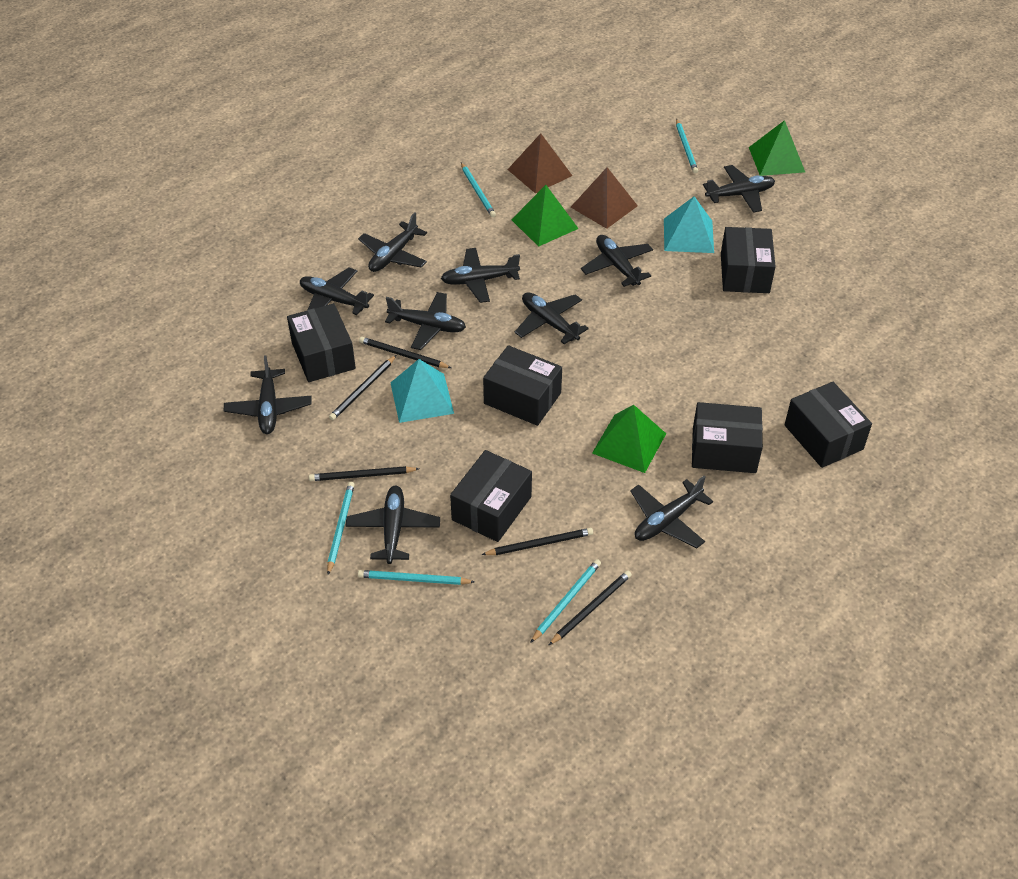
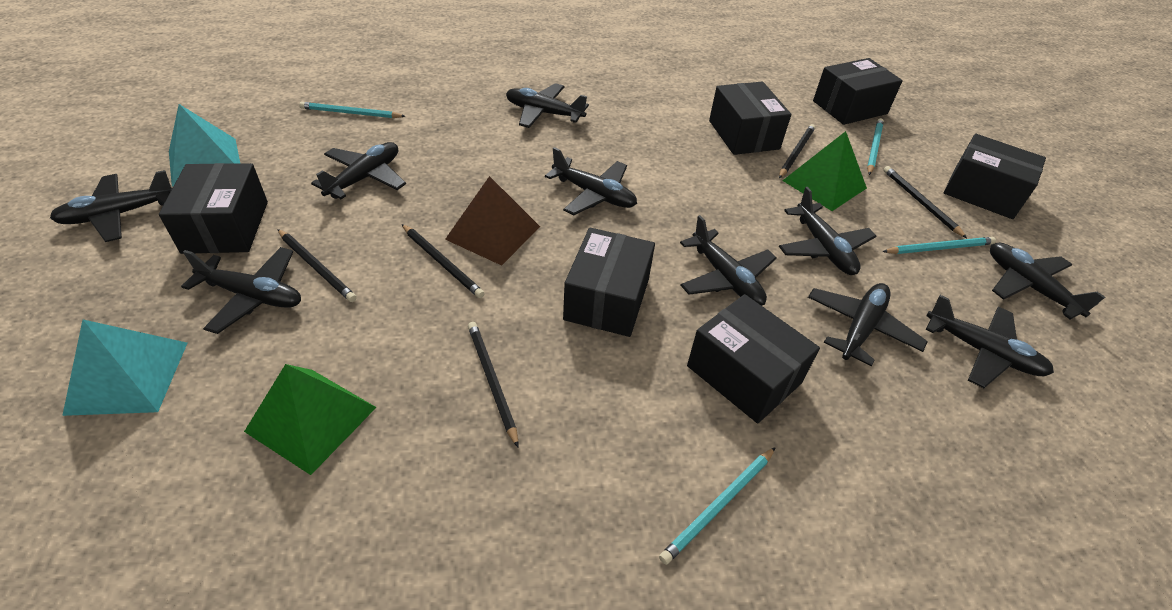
brown pyramid: [507,133,572,194] [571,167,638,229] = 2 -> [445,176,540,266] = 1
green pyramid: [511,185,579,247] [592,405,666,473] [749,120,805,176] = 3 -> [244,364,377,475] [782,131,867,211] = 2
turquoise pencil: [327,482,355,575] [358,570,475,585] [461,163,496,217] [530,559,601,643] [676,119,698,173] = 5 -> [299,102,405,118] [659,447,776,565] [867,118,884,175] [882,237,996,254] = 4

